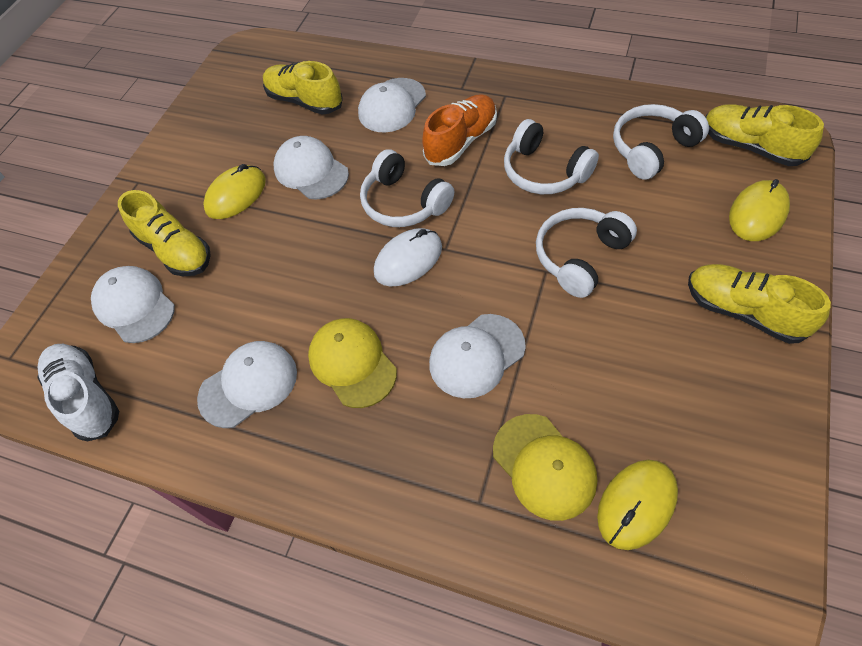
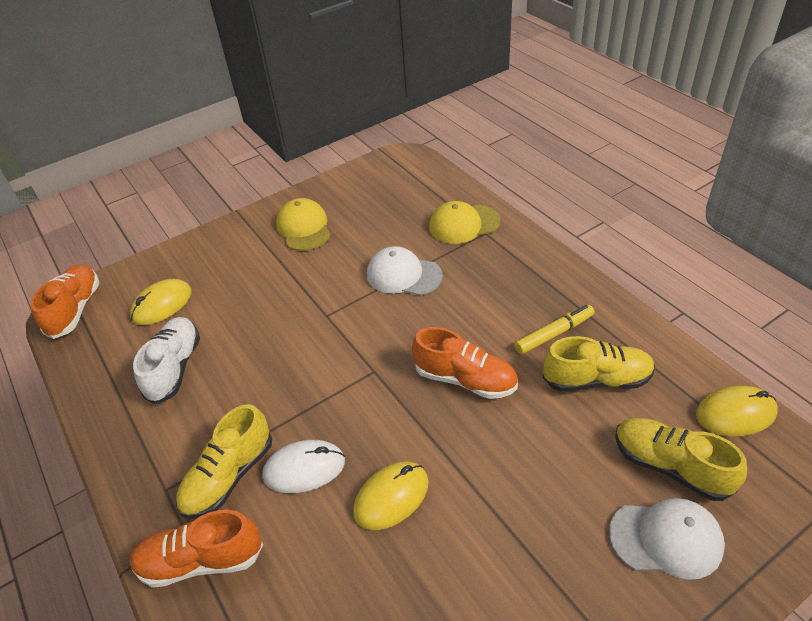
orange shoe: [422,94,497,166] = 1 -> [30,264,99,339] [130,510,263,588] [412,327,518,399] = 3
white cap: [91,266,175,343] [197,341,297,428] [274,136,349,200] [358,78,426,133] [429,314,526,398] = 5 -> [367,246,443,296] [609,498,725,580] = 2
white headphones: [360,149,454,227] [504,119,599,194] [536,208,637,298] [613,104,709,180] = 4 -> none = 0
yellow marker: none = 0 -> [514,305,594,354] = 1
yellow shoe: [118,190,211,276] [263,61,343,114] [688,264,831,344] [706,104,824,166] = 4 -> [176,404,272,519] [543,336,655,392] [615,418,747,501] = 3

